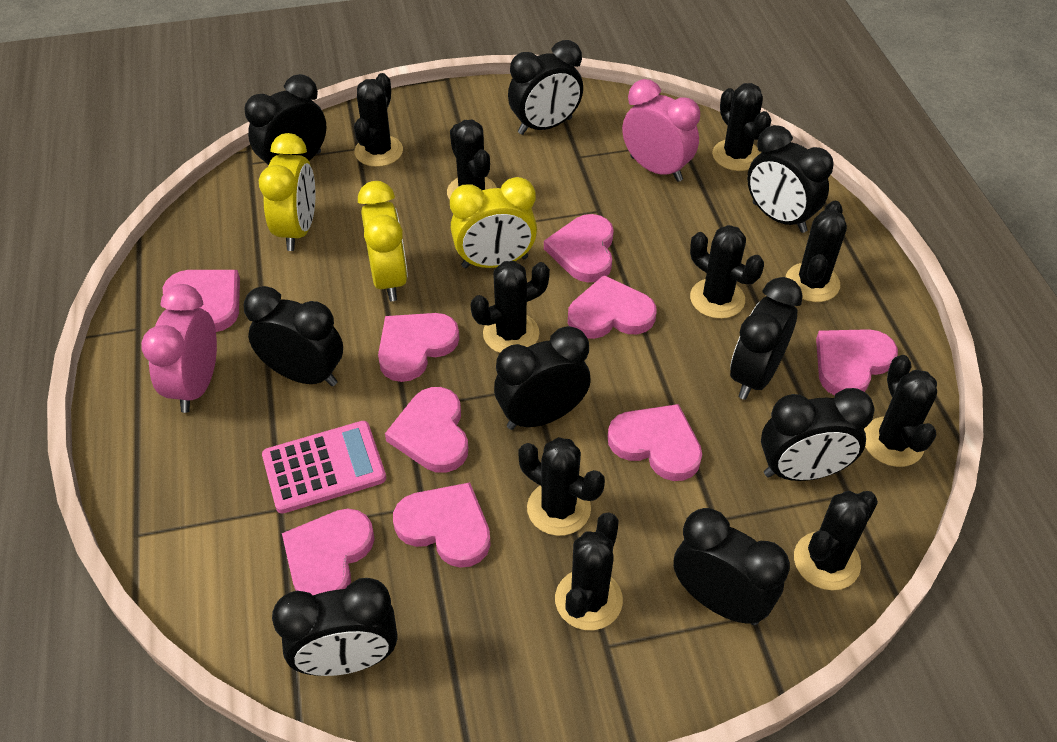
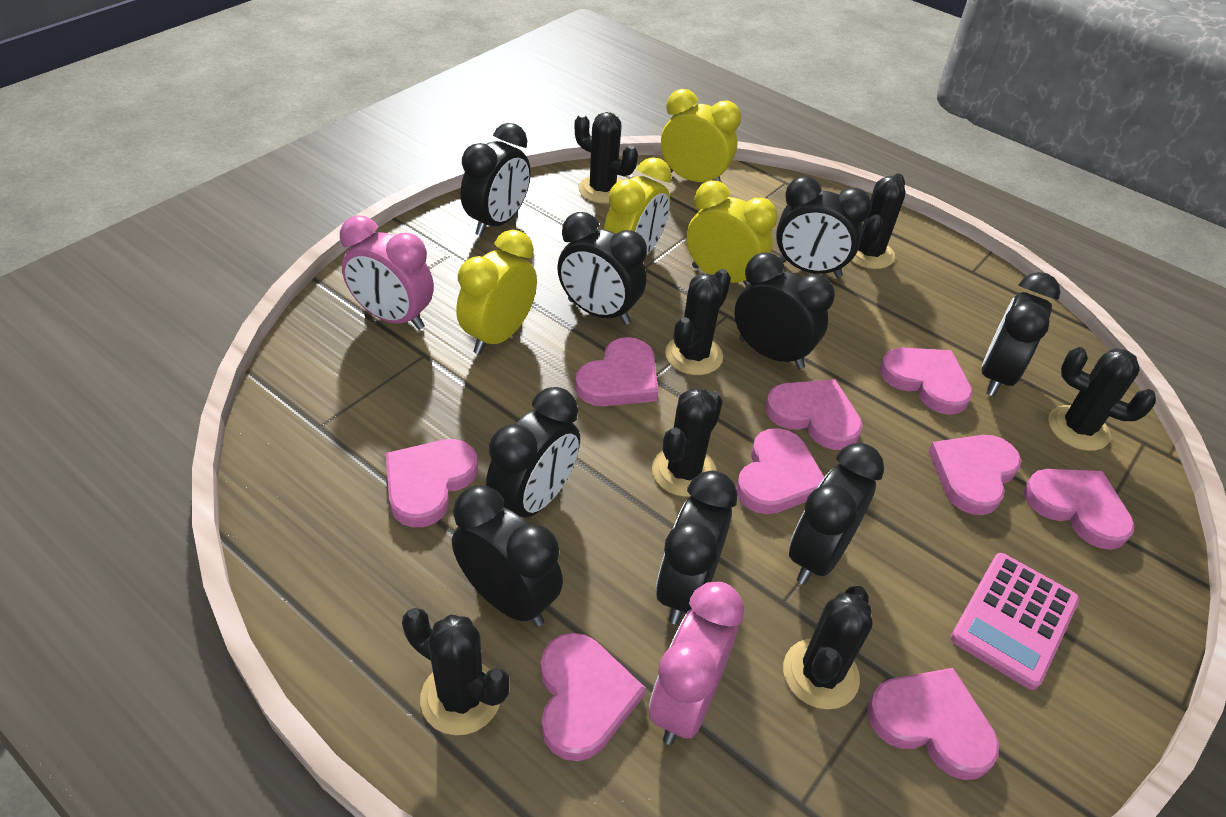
black cactus: [354,73,403,167] [447,120,497,200] [471,261,550,353] [518,437,605,536] [555,512,623,630] [690,225,764,319] [712,83,771,171] [786,201,847,302] [794,491,878,590] [864,355,937,467] = 10 -> [402,608,509,735] [575,112,638,204] [652,388,723,497] [665,269,731,375] [783,586,872,709] [852,174,905,269] [1048,347,1156,451] = 7
yellow clock: [259,133,315,251] [358,181,408,301] [450,177,537,268] = 3 -> [456,230,537,354] [604,157,672,255] [661,89,741,182] [687,180,777,286] = 4

